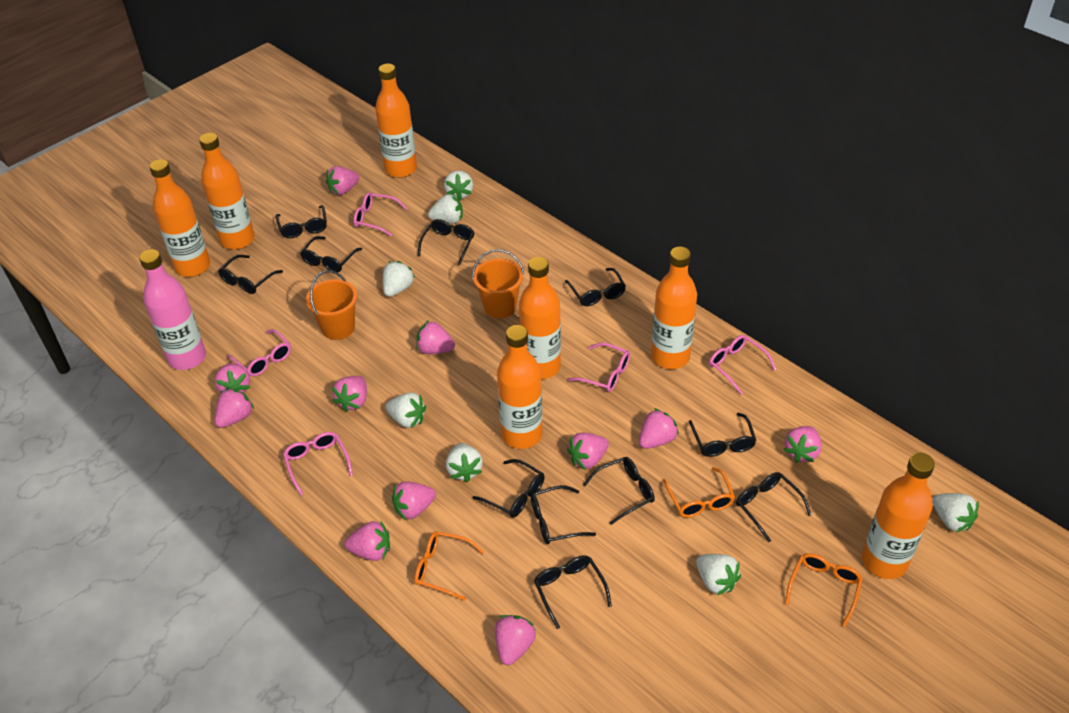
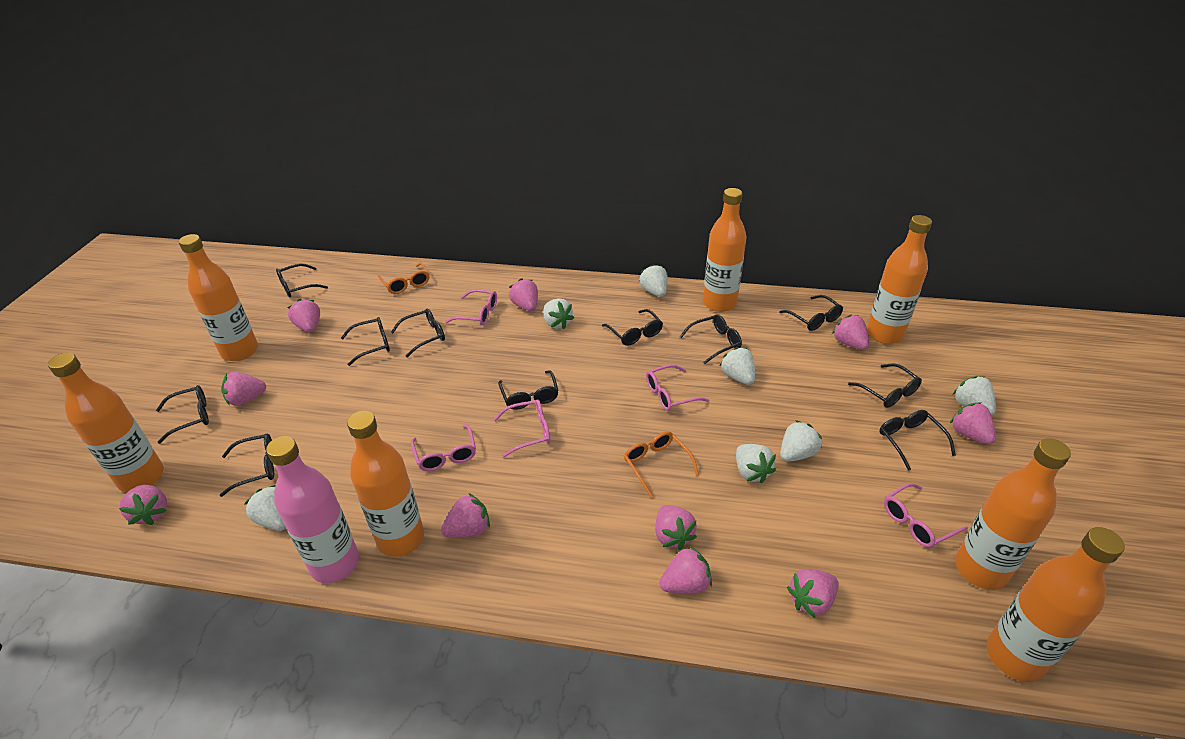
orange bucket: [306,270,357,340] [472,249,524,318] = 2 -> none = 0
orange glasses: [414,531,484,601] [663,467,735,517] [785,553,863,627] = 3 -> [378,262,429,294] [624,431,699,498] = 2
pink strawberry: [215,363,250,394] [215,388,254,428] [326,166,359,195] [332,376,367,412] [345,520,390,561] [392,482,436,520] [416,320,455,354] [495,615,536,665] [567,433,609,470] [639,408,679,449] [783,426,822,463] = 11 -> [119,485,167,525] [221,372,266,406] [288,299,320,333] [441,493,490,538] [509,278,538,311] [655,505,697,550] [660,546,712,594] [787,569,839,618] [832,315,869,350] [950,403,996,444] = 10

